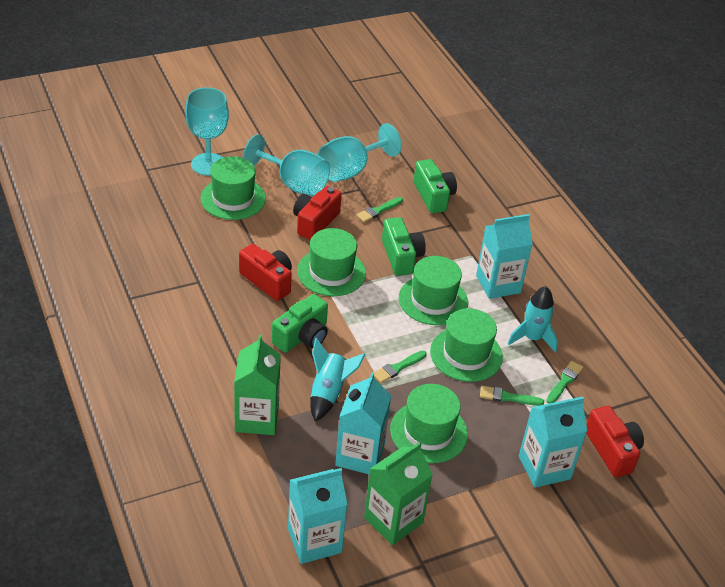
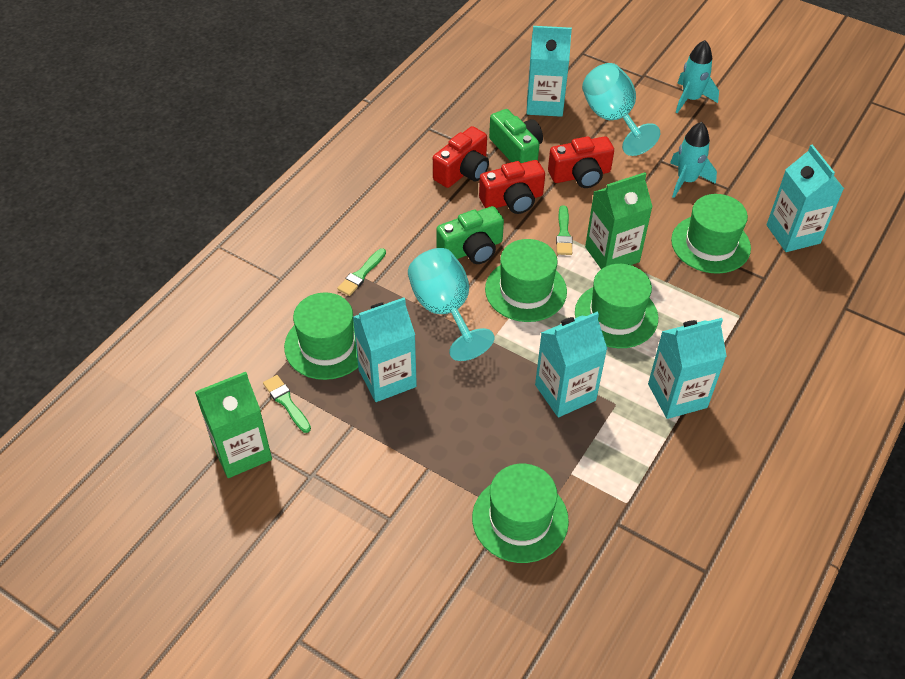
green brush: [356,197,403,222] [373,350,427,383] [480,386,544,406] [546,361,583,404] = 4 -> [263,375,311,433] [337,248,386,296] [556,205,573,255] = 3
green camera: [272,294,328,353] [382,217,426,276] [413,159,457,213] = 3 -> [436,206,504,264] [489,109,543,163] = 2
turquoise carton: [288,468,348,564] [335,372,391,474] [476,214,533,299] [519,397,587,488] = 4 -> [353,298,417,402] [527,26,572,117] [535,312,607,417] [648,318,727,419] [766,145,844,252] = 5
turquoise goblet: [185,87,229,176] [243,134,330,197] [318,123,402,182] = 3 -> [408,248,495,361] [582,63,660,156] = 2

